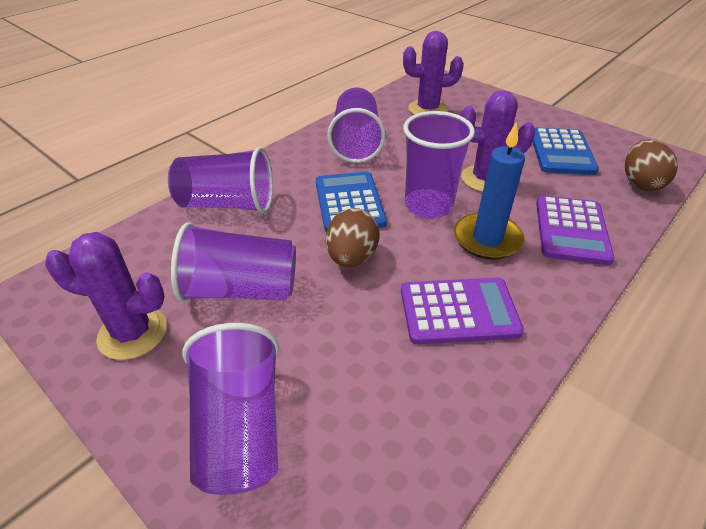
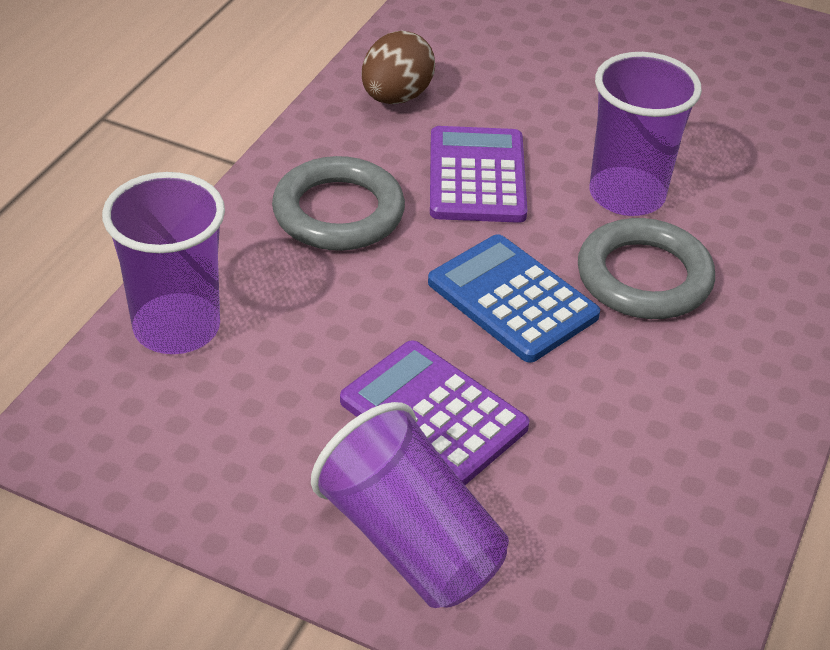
blue calculator: [316,172,387,232] [532,128,599,175] = 2 -> [428,234,600,363] = 1
blue candle: [454,122,525,260] = 1 -> none = 0
brown egg: [326,208,379,267] [625,140,678,191] = 2 -> [362,31,435,104] = 1
grey ring: none = 0 -> [272,156,405,251] [578,218,715,319] = 2
purple cactus: [45,232,167,360] [403,31,464,115] [460,91,535,192] = 3 -> none = 0
purple cup: [168,147,273,213] [171,223,296,302] [182,323,279,495] [327,88,386,163] [403,111,475,219] = 5 -> [102,172,225,354] [311,402,509,608] [590,52,702,216] = 3

